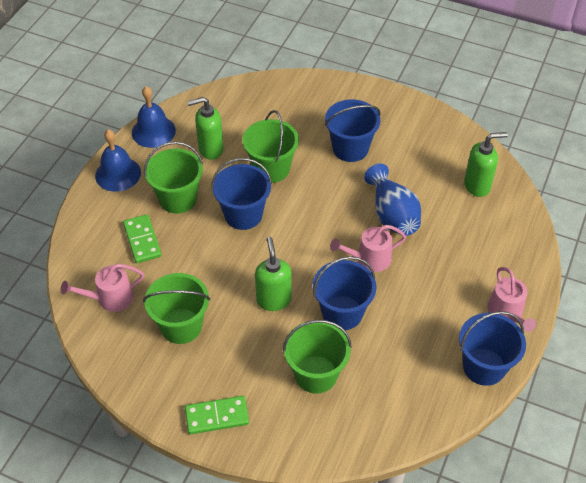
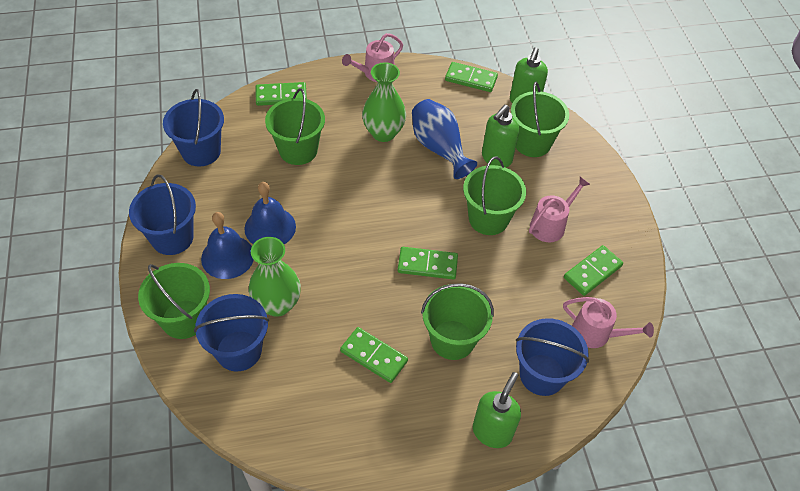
green bucket: [143,273,210,344] [144,141,203,214] [242,110,299,183] [283,320,352,394] = 4 -> [138,263,210,339] [265,88,325,165] [421,283,494,360] [463,156,526,235] [511,81,569,157] = 5
green domino: [123,214,162,263] [185,396,249,434] = 2 -> [256,82,307,106] [340,327,408,383] [398,247,458,279] [445,62,498,92] [564,245,623,296] = 5
green vase: none = 0 -> [249,237,301,317] [362,62,406,142] = 2

